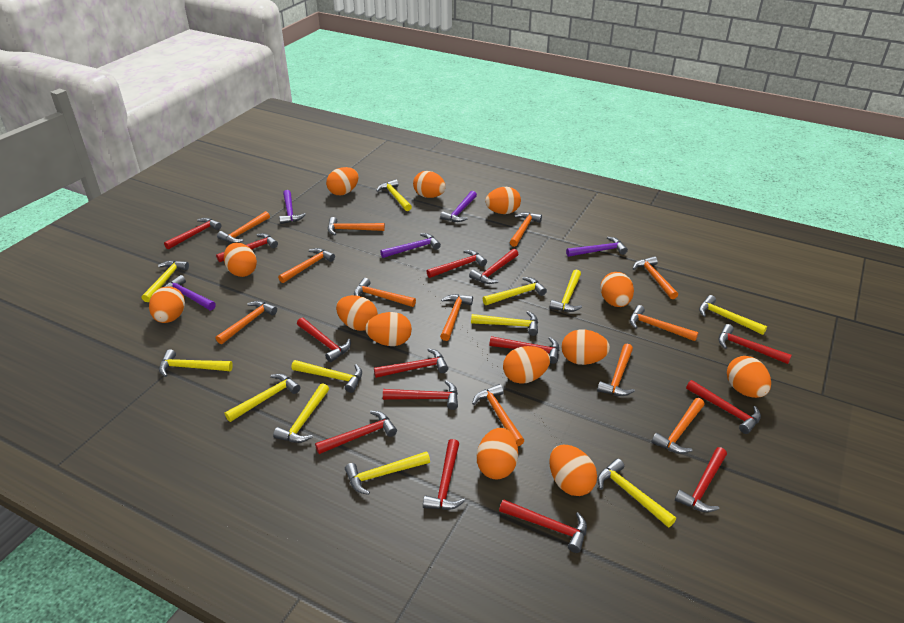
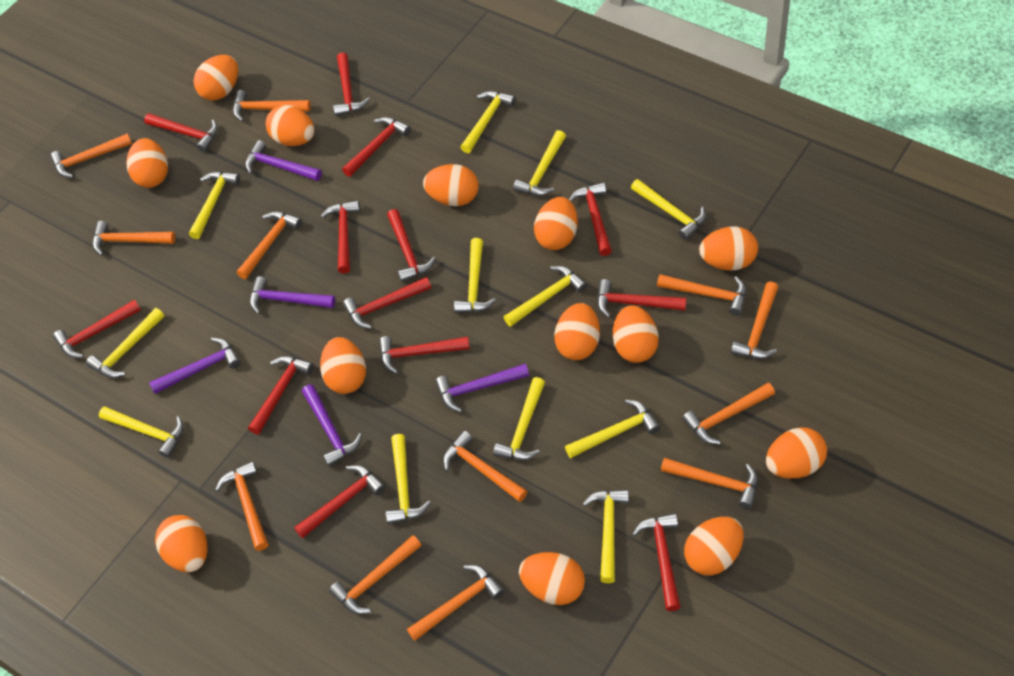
red hammer: [164,218,221,250] [216,233,278,262] [297,317,351,362] [315,411,397,454] [374,348,448,378] [383,380,458,410] [423,439,465,510] [426,250,487,278] [469,249,518,284] [489,336,559,364] [499,499,587,553] [675,447,727,513] [686,380,761,434] [719,324,792,364] = 14 -> [53,299,141,358] [144,113,218,152] [248,356,314,435] [294,465,385,539] [320,200,360,274] [333,52,370,116] [342,117,411,177] [343,277,431,329] [379,336,470,374] [387,209,436,282] [569,182,612,256] [597,279,687,318] [632,513,681,611] = 13

